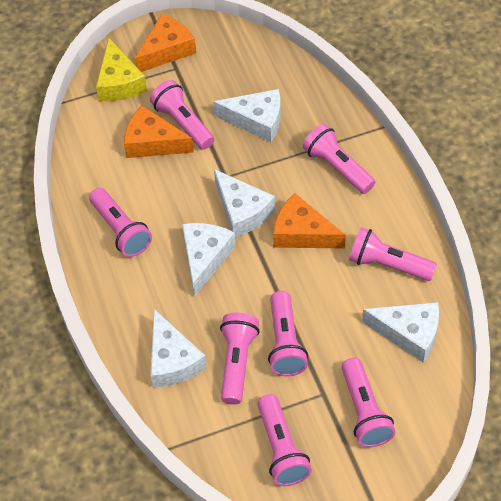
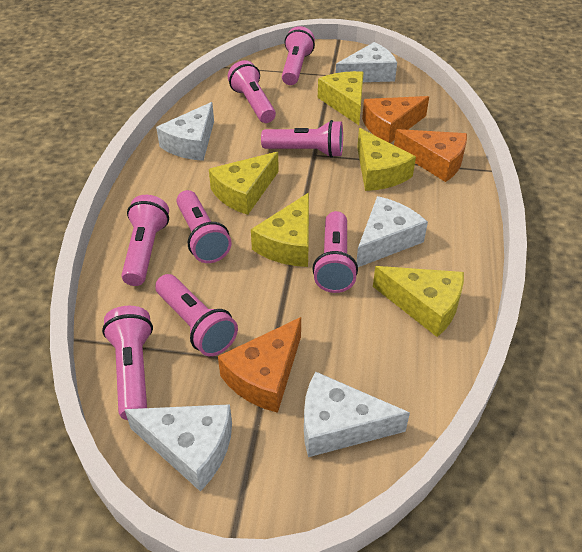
yellow cheese: [96,38,147,101] = 1 -> [209,152,279,215] [251,193,309,267] [318,71,364,125] [357,128,416,191] [373,266,464,337] = 5

